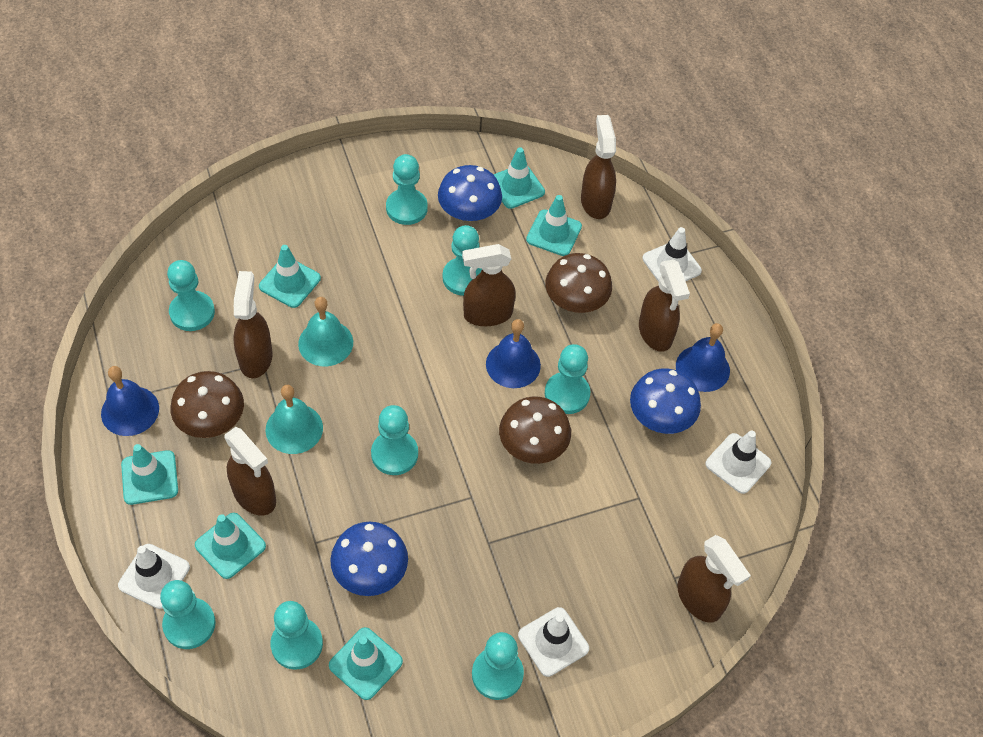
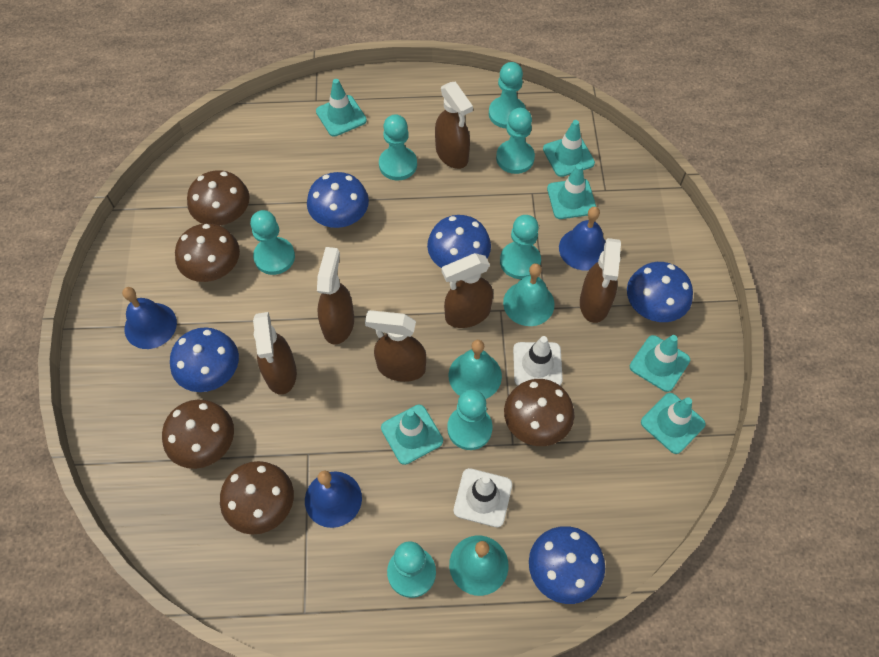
blue mushroom: [330,522,408,596] [438,165,502,221] [630,368,701,434] = 3 -> [170,327,239,392] [307,172,369,228] [427,215,491,268] [529,526,605,604] [627,262,693,322] = 5
brown mushroom: [171,371,244,438] [499,396,571,464] [545,253,612,313] = 3 -> [162,400,234,469] [175,223,240,282] [187,170,250,226] [220,461,294,535] [504,379,574,446] = 5
turquoise bell: [265,385,323,454] [298,297,353,366] = 2 -> [449,340,502,399] [449,536,508,596] [503,263,554,326] = 3
turquoise pawn: [160,580,216,649] [167,260,215,331] [270,601,323,670] [371,405,418,475] [386,154,428,225] [443,225,482,296] [472,632,524,700] [545,344,590,414] = 8 -> [250,210,295,275] [379,114,417,180] [387,541,436,598] [447,389,493,450] [489,62,526,128] [496,108,535,174] [500,215,541,279] = 7
white traffic cone: [118,544,190,609] [518,607,589,677] [642,227,702,282] [705,430,771,494] = 4 -> [453,468,512,527] [513,336,563,385] = 2

